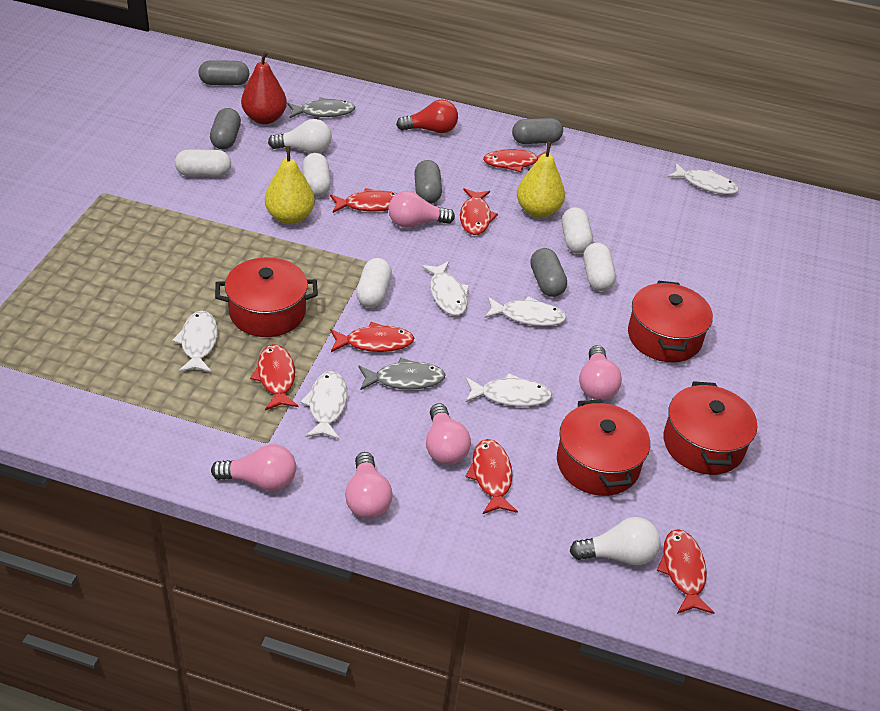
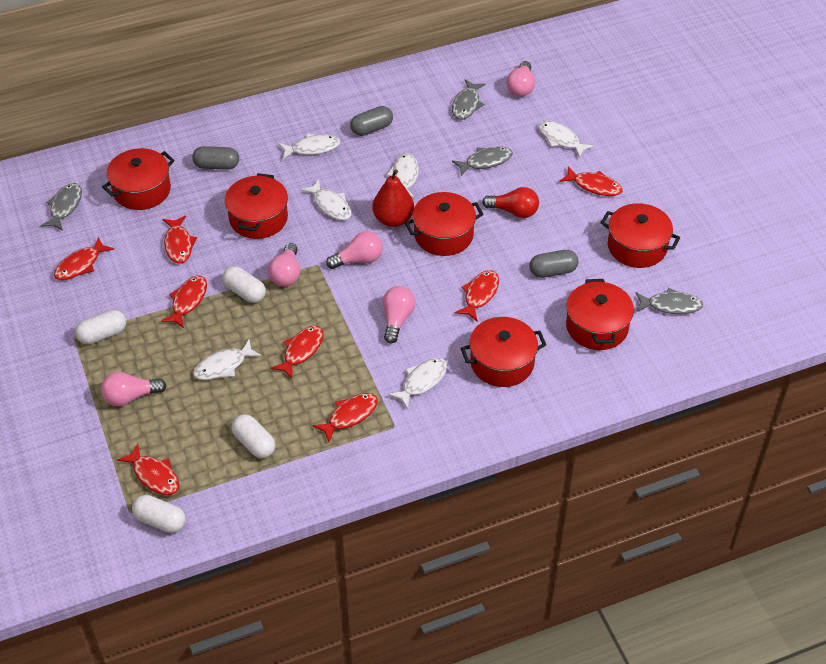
grey capsule: [198,60,249,85] [210,108,241,149] [414,160,442,204] [512,118,563,144] [530,248,567,297] = 5 -> [192,146,239,170] [350,106,393,136] [529,250,579,278] = 3
grey fish: [287,97,355,118] [359,358,446,390] = 2 -> [40,183,82,231] [452,80,486,120] [452,146,513,176] [635,288,703,314] = 4
red fish: [250,344,299,410] [330,188,397,213] [330,322,414,352] [460,188,498,235] [465,439,518,514] [483,149,546,172] [657,529,714,614] = 7 -> [54,237,114,280] [117,444,179,495] [161,276,207,328] [162,216,197,264] [271,326,324,379] [312,393,378,442] [455,270,499,322] [559,166,622,196] = 8
red pot: [215,257,318,337] [557,399,650,496] [628,281,713,362] [663,381,757,475] = 4 -> [102,148,175,210] [225,173,288,239] [405,192,484,256] [461,317,546,387] [566,279,634,350] [601,203,680,268] = 6
white capsule: [175,149,231,177] [302,153,331,197] [356,258,392,308] [562,207,593,254] [583,243,616,291] = 5 -> [75,310,126,344] [132,495,186,533] [222,266,266,303] [231,414,276,458] = 4
white light bulb: [268,119,332,153] [570,517,660,565] = 2 -> none = 0
yellow pear: [265,146,315,224] [517,142,565,218] = 2 -> none = 0

